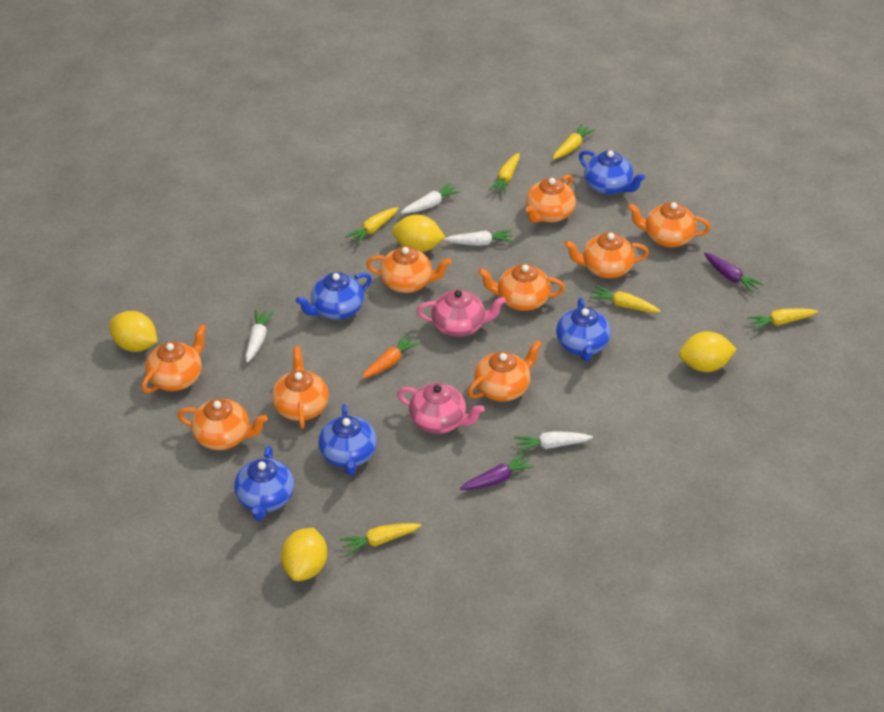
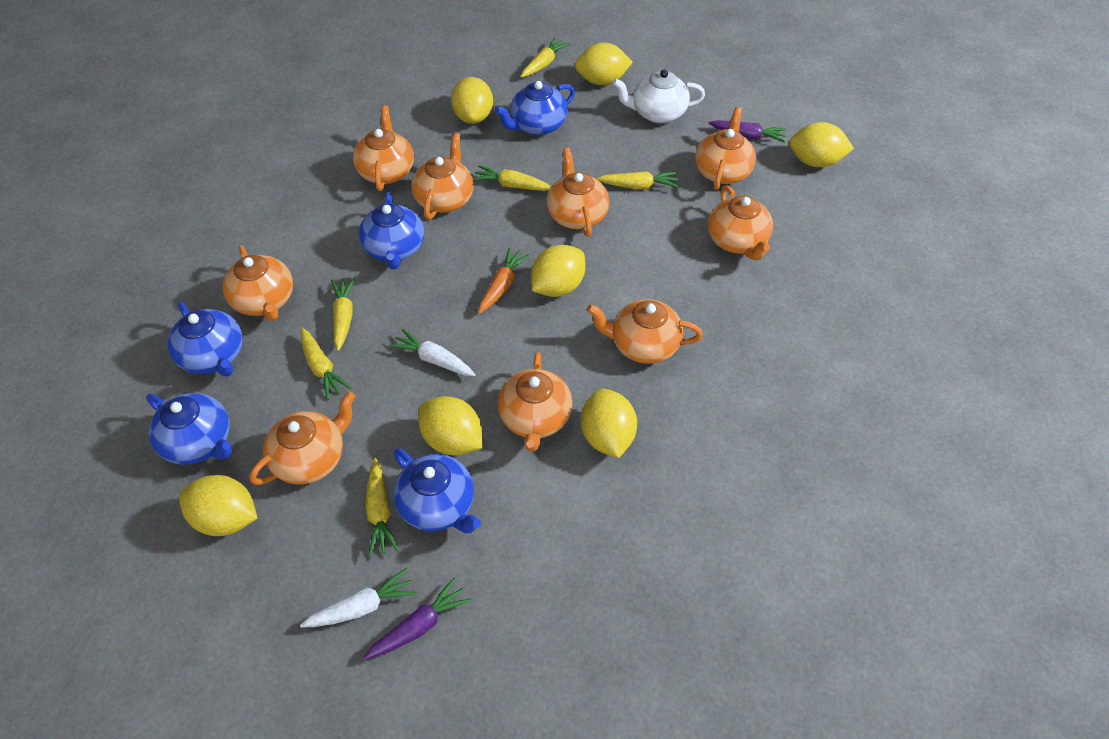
pink teapot: [397,383,485,434] [417,289,506,337] = 2 -> none = 0
white carrot: [246,310,274,363] [401,183,461,214] [444,229,514,246] [514,431,593,453] = 4 -> [300,568,416,627] [389,329,476,376] = 2
white teapot: none = 0 -> [613,69,705,123] = 1
yellow lemon: [109,311,157,352] [281,528,327,581] [392,215,446,252] [679,331,737,372] = 4 -> [179,475,257,536] [418,396,483,456] [451,77,493,124] [531,245,585,297] [575,42,633,85] [581,389,637,458] [789,122,854,167] = 7

